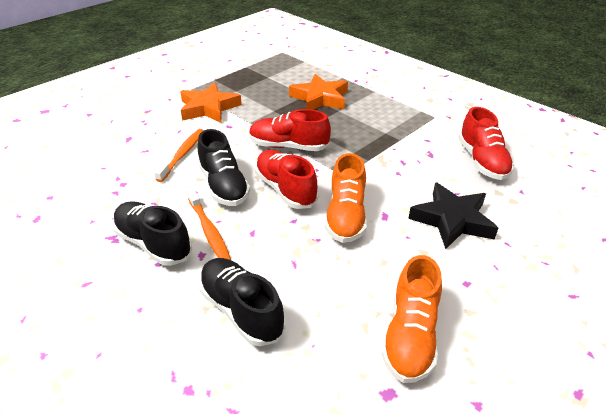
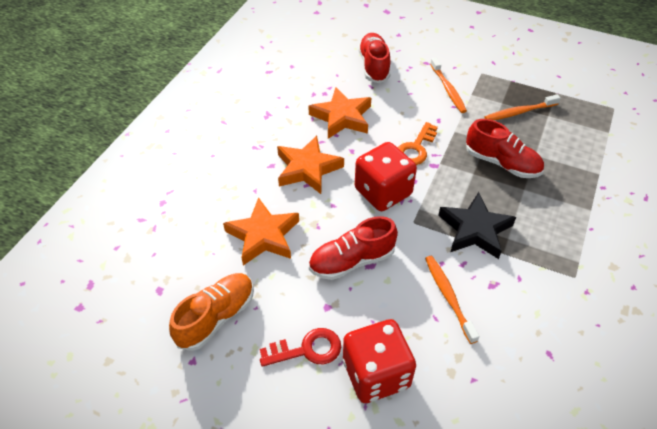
black shoe: [113,201,192,266] [198,129,250,206] [199,258,285,346] = 3 -> none = 0
orange key: none = 0 -> [398,122,438,165] = 1
orange shoe: [325,153,367,243] [382,255,442,383] = 2 -> [169,273,253,351] = 1
orange star: [180,83,242,123] [289,74,348,110] = 2 -> [223,197,299,265] [277,136,344,194] [308,87,371,139] = 3
orange toothbrush: [154,129,204,182] [187,189,231,260] = 2 -> [425,256,479,344] [430,57,467,113] [484,94,561,120] = 3
red dice: none = 0 -> [343,319,416,403] [355,142,417,211] = 2
red key: none = 0 -> [260,328,341,367] = 1

